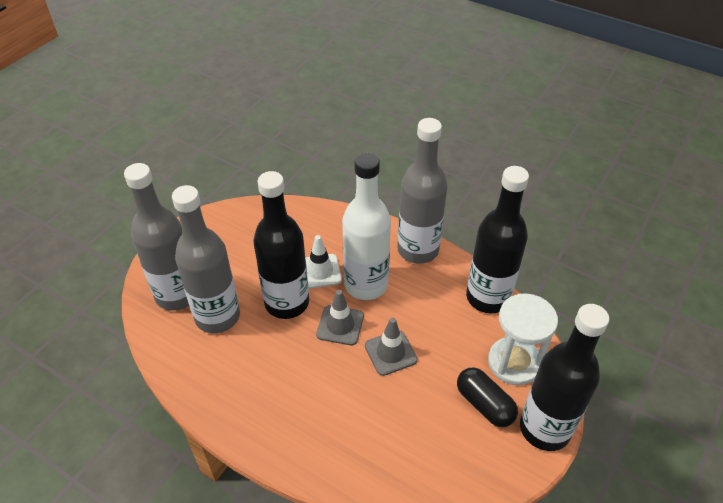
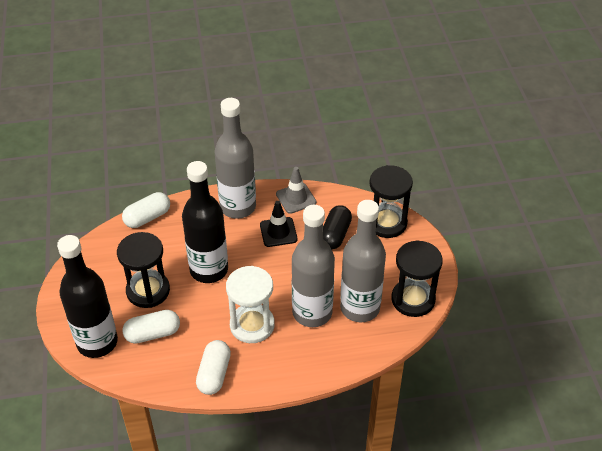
black bottle: [253,171,309,319] [466,166,529,313] [520,304,609,451] = 3 -> [57,235,118,358] [182,161,228,283] = 2
black hourglass: none = 0 -> [117,232,170,308] [370,165,413,238] [391,240,443,317] = 3
black traffic cone: none = 0 -> [260,201,298,247] = 1
grey traffic cone: [316,290,364,345] [365,318,418,376] = 2 -> [276,167,316,214] = 1
white bottle: [342,153,391,300] = 1 -> none = 0
white capsule: none = 0 -> [122,192,170,228] [122,310,180,344] [196,340,231,395] = 3
white traffic cone: [305,235,342,289] = 1 -> none = 0

